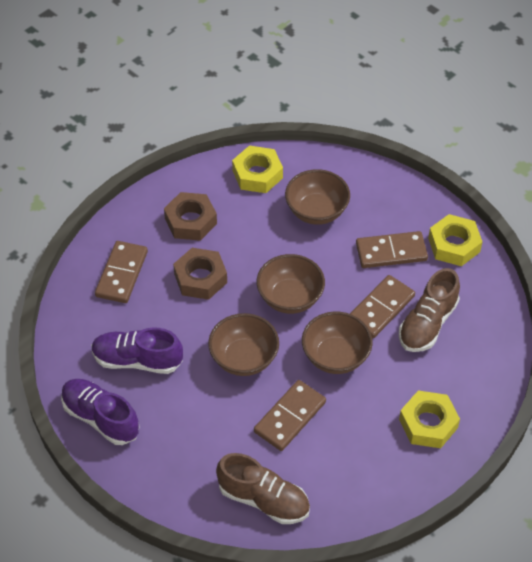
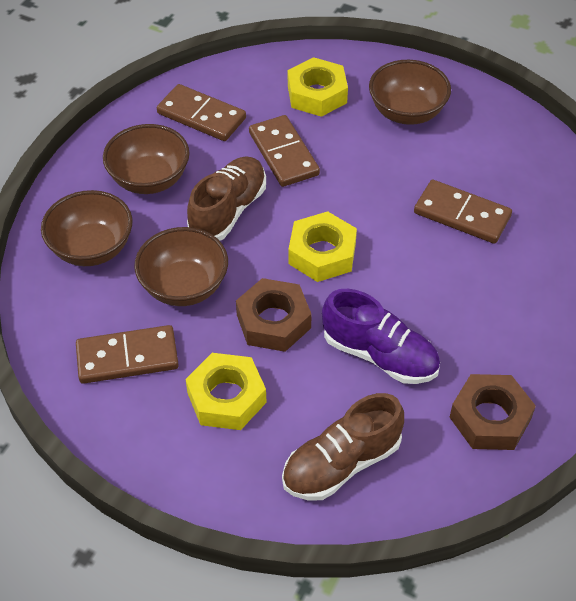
purple shoe: [61,379,139,445] [91,327,183,374] = 2 -> [322,289,440,384] = 1

